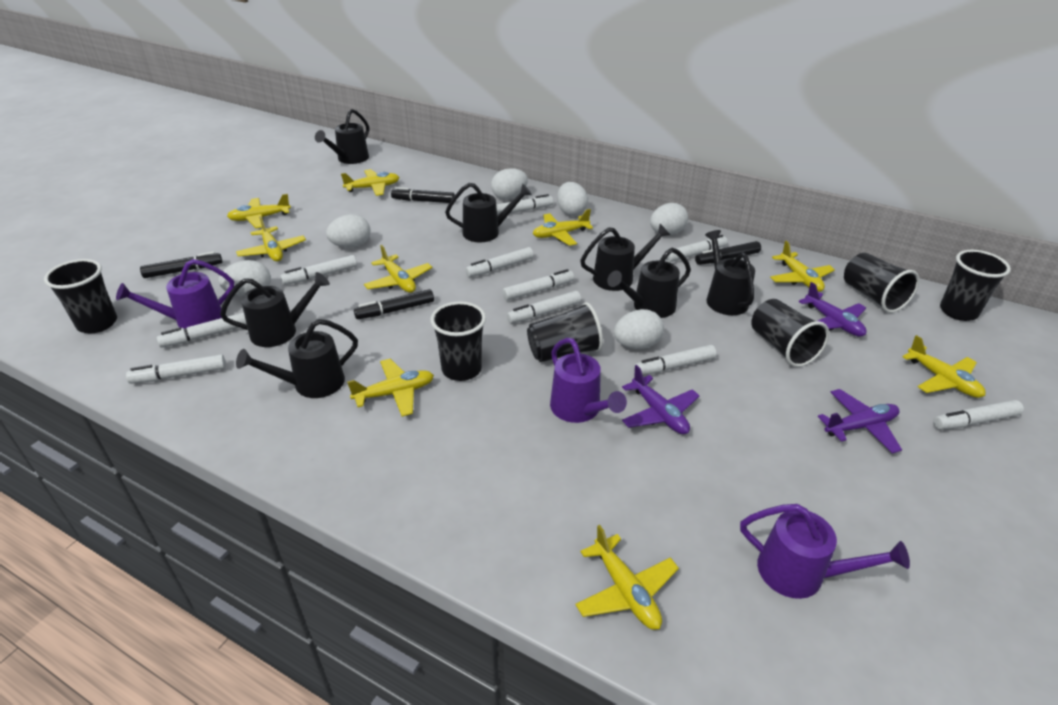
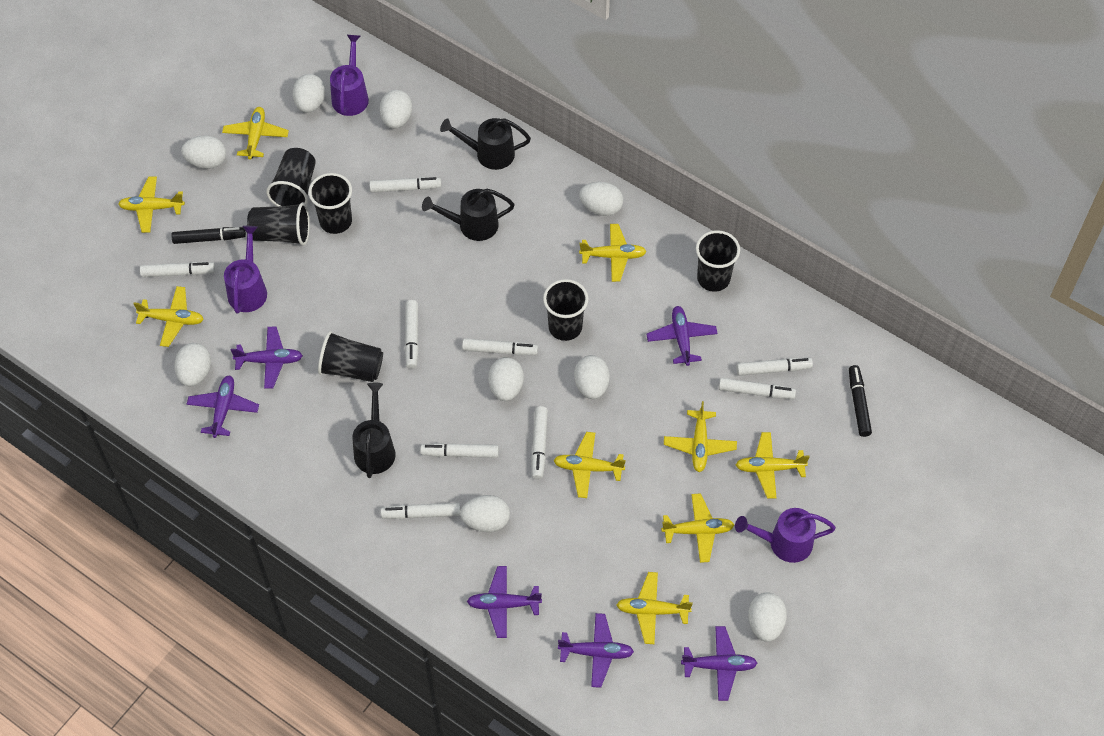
black marker: [140,251,222,278] [354,289,434,319] [391,187,455,203] [695,241,761,265] = 4 -> [171,227,246,244] [849,365,872,437] = 2
black watering can: [220,272,330,347] [236,319,358,398] [315,109,369,164] [445,183,532,242] [580,224,670,291] [607,248,691,318] [705,230,755,315] = 7 -> [353,383,396,478] [422,189,514,241] [440,118,531,170] = 3
purple plane: [622,365,699,434] [799,282,867,337] [817,389,902,454] = 3 -> [187,375,259,438] [231,327,303,389] [467,566,542,638] [558,613,634,688] [647,306,718,366] [681,626,757,701] = 6
white egg: [219,260,271,297] [326,214,371,248] [491,168,528,200] [557,182,588,216] [614,309,664,349] [650,203,688,235] = 6 -> [174,343,211,387] [181,135,226,169] [293,74,326,113] [380,90,412,129] [460,495,510,532] [488,357,524,401] [574,355,610,399] [579,182,623,216] [748,593,787,642] = 9
white marker: [126,354,226,384] [157,312,247,348] [280,255,357,285] [465,247,534,277] [496,194,553,215] [502,269,574,301] [507,291,581,323] [634,345,717,375] [666,235,728,262] [933,400,1024,430] = 10 -> [140,262,215,277] [369,177,441,193] [381,503,461,519] [405,300,419,369] [420,443,499,458] [462,338,538,355] [531,406,548,480] [719,378,796,399] [736,358,813,376] = 9

